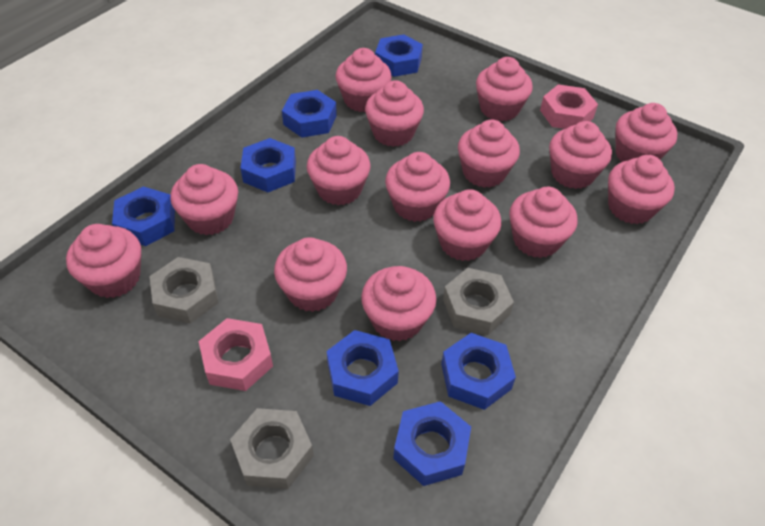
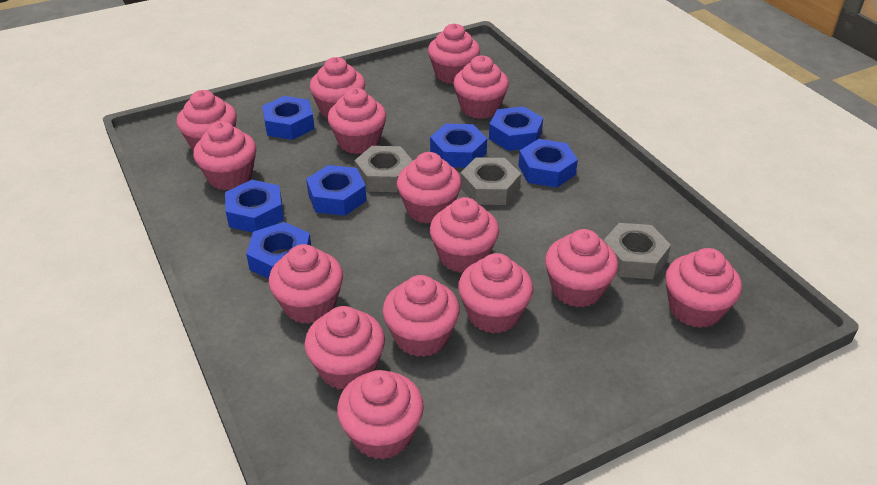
pink nut: [199,318,273,391] [540,84,598,129] = 2 -> none = 0

